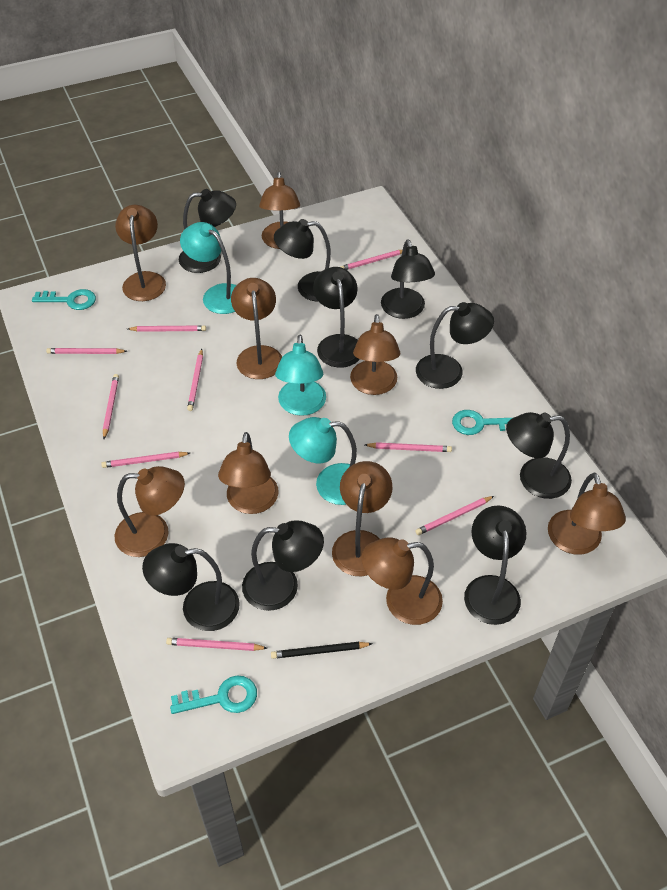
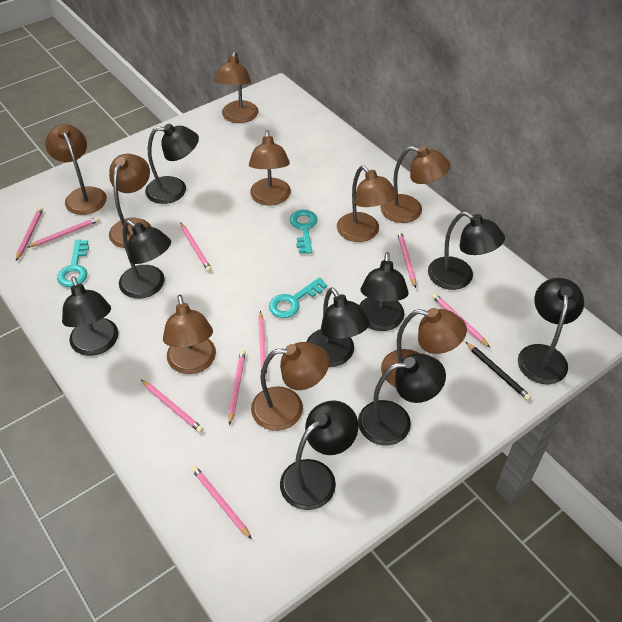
turquoise lamp: [180,222,236,314] [275,335,326,416] [289,417,357,505] = 3 -> none = 0

